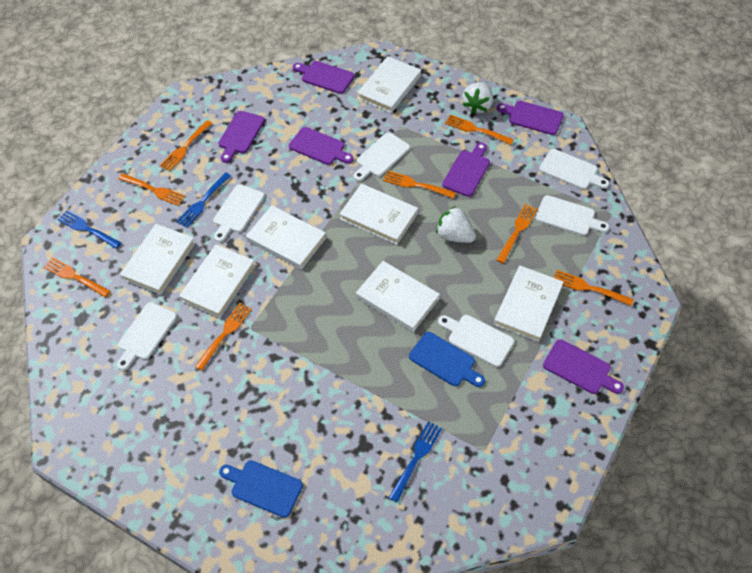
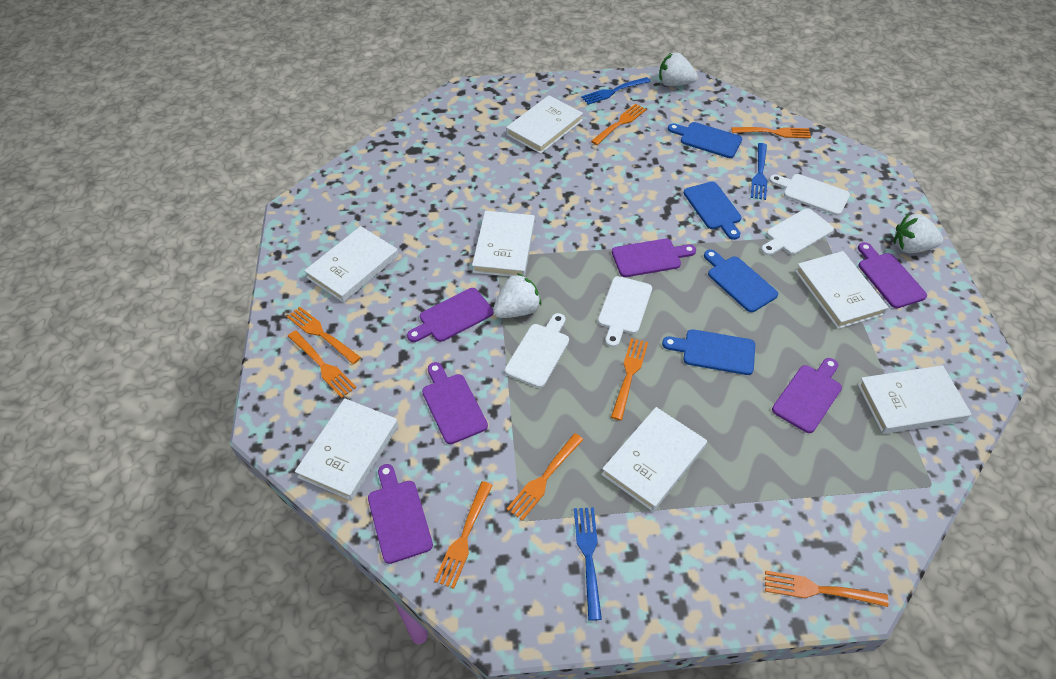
blue cutting board: [219,460,303,518] [409,332,485,387] = 2 -> [662,329,755,375] [668,122,742,158] [684,182,742,240] [704,250,778,312] = 4
white cutting board: [117,302,177,370] [213,184,265,242] [354,132,410,181] [438,315,514,367] [536,195,609,236] [539,149,609,189] = 6 -> [505,313,569,388] [598,276,652,347] [761,208,834,255] [769,174,850,216] = 4
white strawberry: [436,206,476,243] [462,82,493,114] = 2 -> [493,273,541,318] [659,52,698,86] [894,213,943,253] = 3

